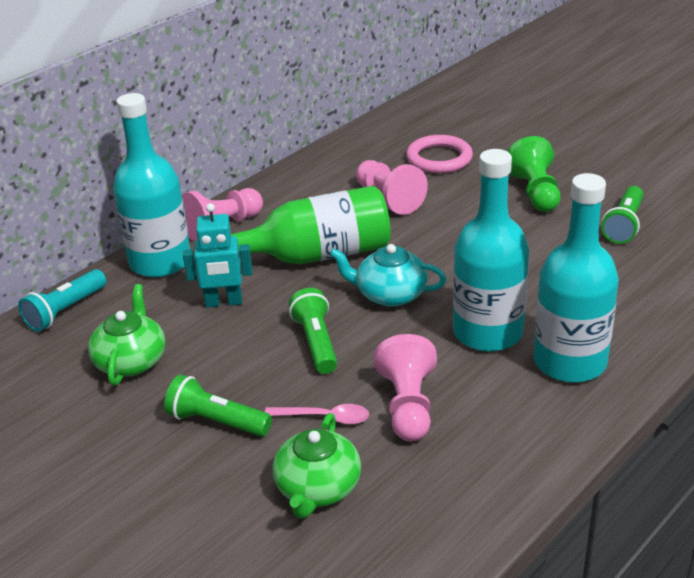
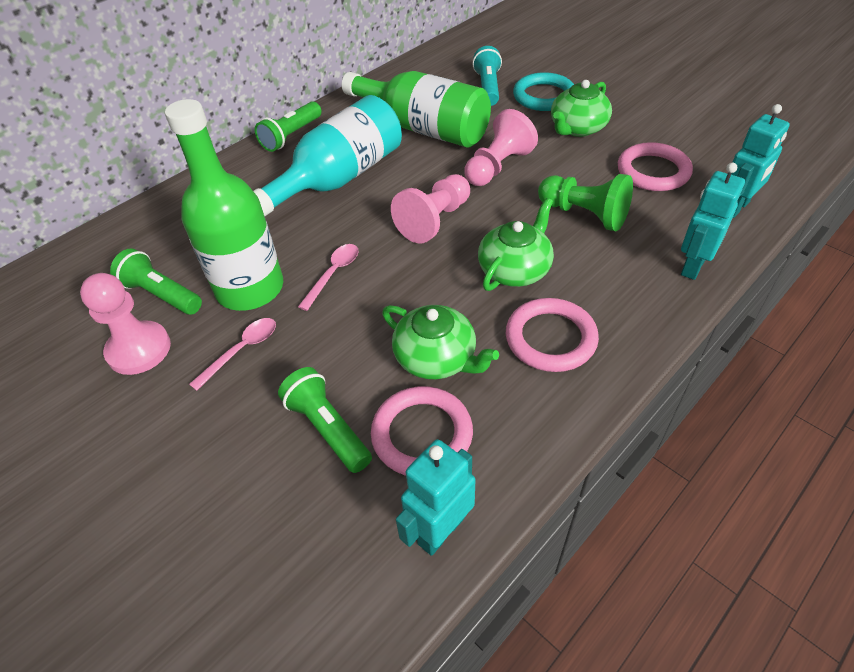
green bottle: [231,186,391,264] = 1 -> [165,99,283,311] [342,71,491,148] = 2
green teapot: [88,284,166,386] [272,413,361,519] = 2 -> [382,305,499,379] [478,198,554,291] [551,80,612,137] = 3
pink ring: [406,135,473,173] = 1 -> [371,386,473,476] [506,298,599,372] [618,142,693,191] = 3
pink spoon: [265,404,369,425] = 1 -> [189,318,276,391] [298,244,358,311] = 2
turquoise bottle: [113,93,190,278] [453,149,529,352] [534,173,619,383] = 3 -> [253,95,402,216] = 1
turquoise ring: none = 0 -> [513,72,574,111] = 1
turquoise robot: [183,203,253,308] = 1 -> [396,439,475,556] [681,162,745,280] [731,104,790,218] = 3
turquoise teapot: [330,244,446,307] = 1 -> none = 0

